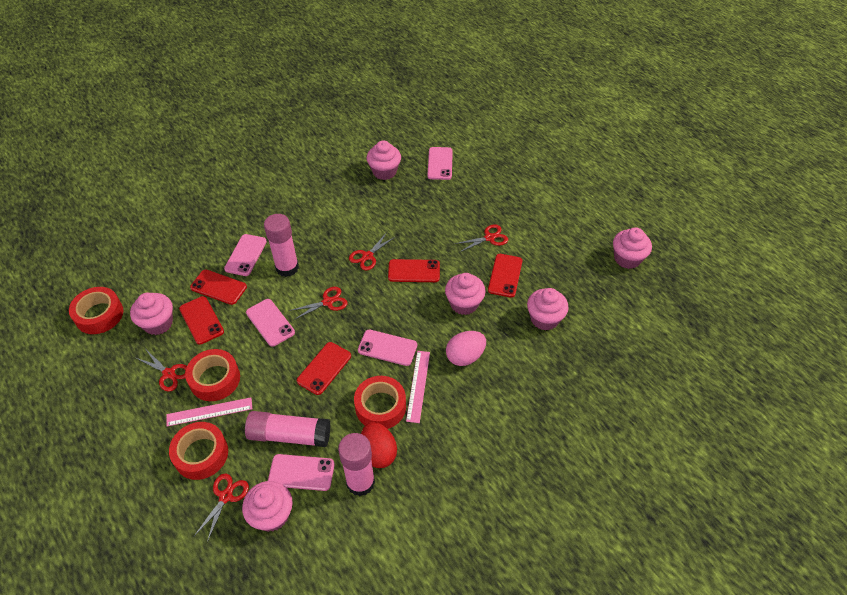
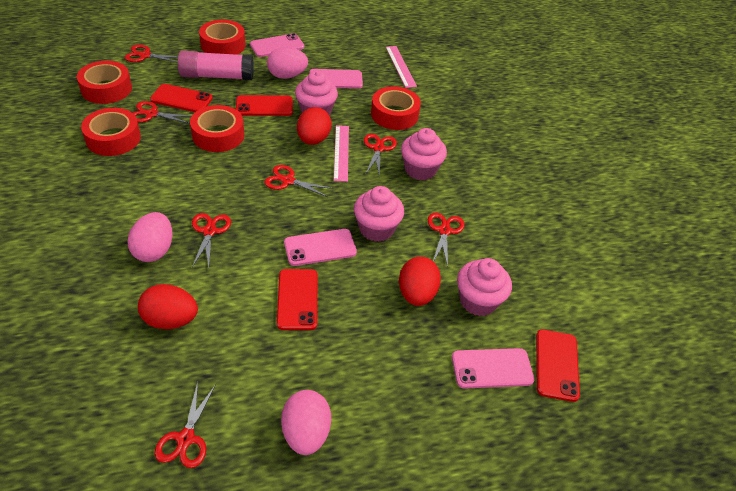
pink cupcake: [130,293,173,335] [242,481,293,532] [367,140,401,180] [445,273,486,315] [527,288,569,331] [613,227,652,269] = 6 -> [295,71,338,116] [354,186,404,242] [401,128,447,180] [457,258,512,316] = 4
pink egg: [446,331,486,366] = 1 -> [127,212,173,262] [267,47,308,79] [281,390,331,455] = 3
pink glue stick: [245,411,331,447] [264,214,299,277] [338,433,375,496] = 3 -> [178,50,254,80] = 1
pink phone: [224,234,267,276] [246,299,295,347] [268,454,334,491] [358,330,417,366] [427,147,453,180] = 5 -> [250,33,304,57] [284,229,357,266] [310,69,363,89] [452,348,534,389] = 4
red egg: [361,422,397,468] = 1 -> [138,284,198,329] [297,107,331,145] [399,257,441,306] = 3
red phone: [179,296,224,345] [190,270,247,305] [297,342,351,395] [388,259,440,282] [488,254,523,298] = 5 -> [150,84,213,112] [236,95,293,116] [277,269,317,330] [536,329,580,402] = 4
red scissors: [136,350,187,392] [193,474,249,542] [289,287,348,320] [349,232,395,271] [454,224,508,252] = 5 -> [125,44,178,63] [133,101,192,124] [155,382,216,468] [192,213,231,268] [265,165,334,197] [364,134,397,177] [428,213,465,267] = 7
red tape: [69,287,123,334] [169,422,228,480] [185,349,240,401] [354,376,406,429] = 4 -> [77,61,132,104] [81,108,141,156] [190,105,244,152] [199,20,245,55] [371,86,421,130] = 5

